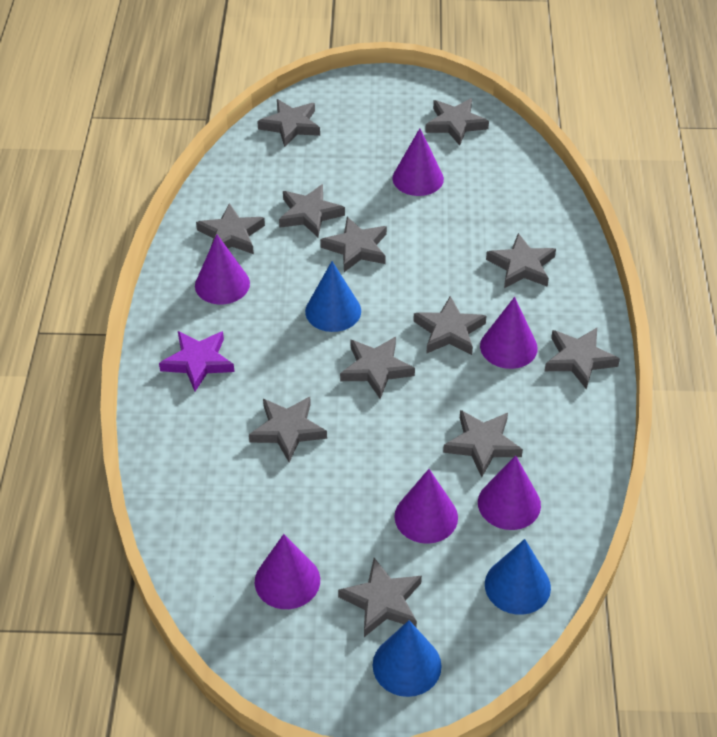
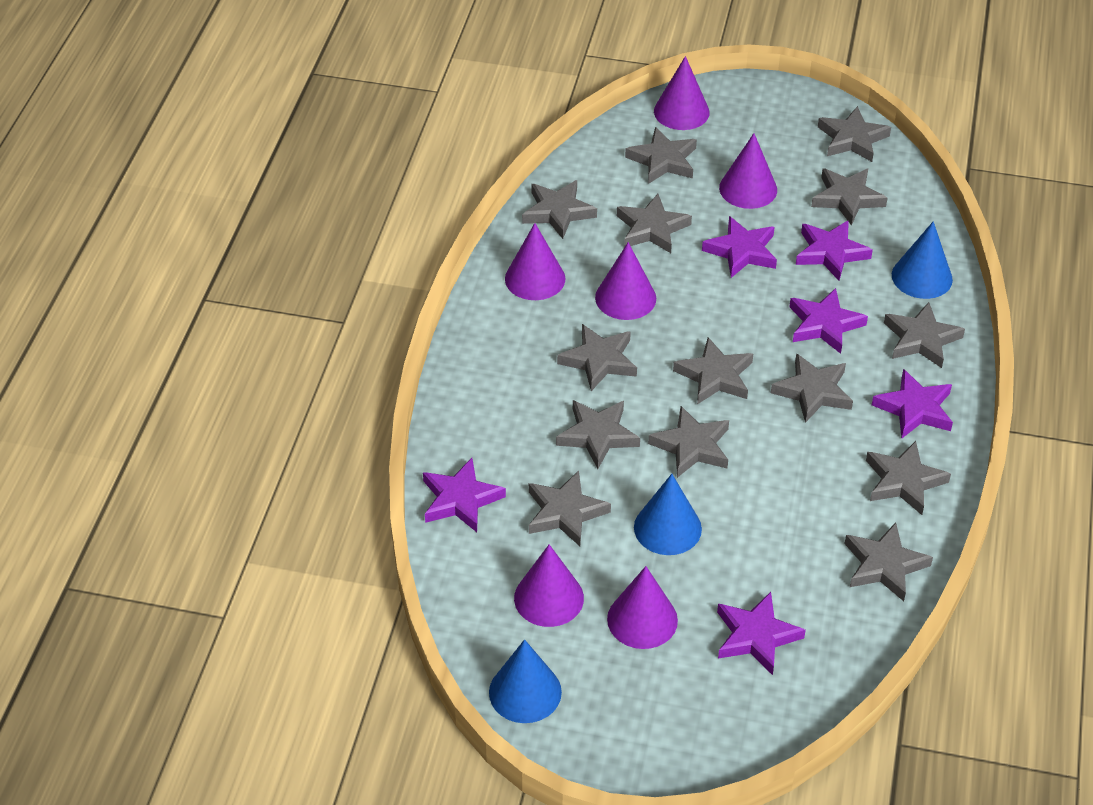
grey star: [196,203,265,254] [249,397,327,462] [257,99,320,147] [279,184,345,237] [320,217,387,272] [338,558,422,637] [340,337,415,399] [413,296,487,355] [425,98,489,146] [443,410,523,477] [486,233,556,288] [545,328,620,390] = 12 -> [522,180,597,239] [529,471,611,546] [556,400,640,469] [557,324,637,391] [617,194,692,253] [625,127,697,184] [648,406,729,478] [673,337,753,404] [771,353,853,423] [811,169,888,226] [818,106,891,162] [845,523,933,601] [866,441,951,515] [884,302,965,368] = 14
purple star: [159,331,235,391] = 1 -> [423,458,506,532] [702,216,777,278] [717,592,806,675] [789,288,868,354] [796,220,873,281] [872,369,953,438] = 6

